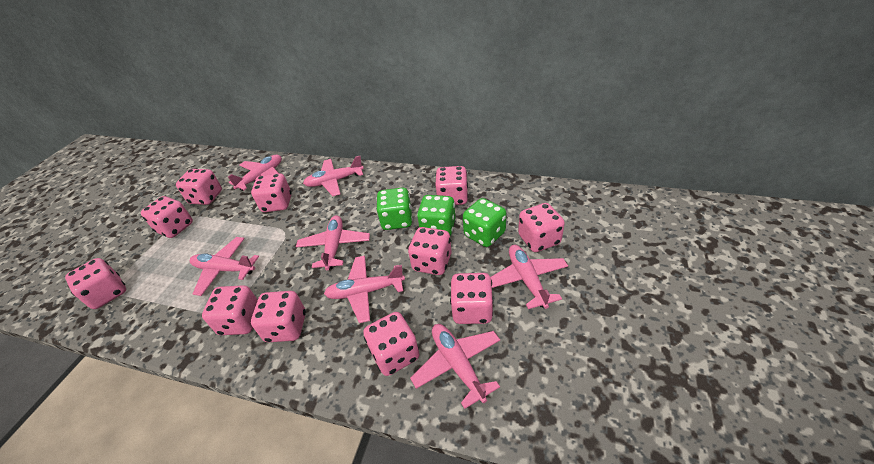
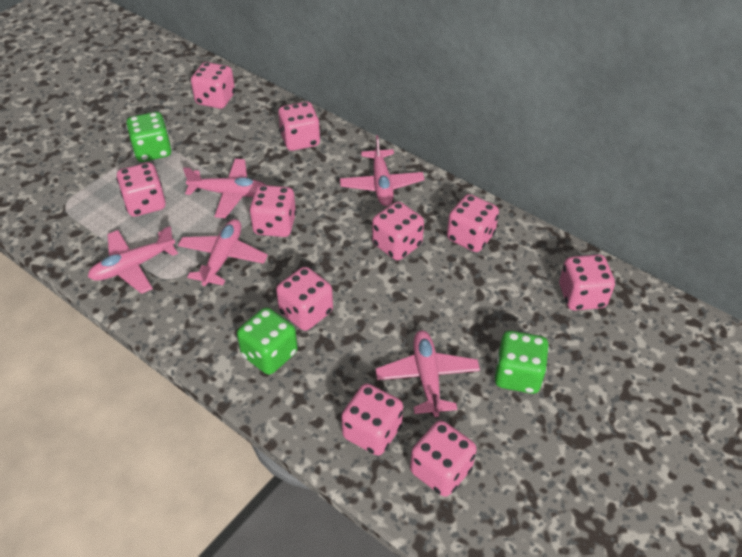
pink dice: [65,258,126,309] [141,196,193,238] [176,169,222,205] [202,285,258,335] [251,173,292,212] [251,291,306,342] [363,312,420,376] [408,227,451,275] [436,166,468,205] [450,273,494,324] [518,203,565,252] = 11 -> [116,163,166,217] [191,62,235,109] [249,185,296,237] [276,267,333,331] [278,102,320,151] [341,384,403,456] [372,201,424,260] [410,420,477,497] [447,194,499,252] [559,254,615,311] = 10
pink plane: [190,237,259,296] [228,155,282,191] [296,215,370,270] [303,156,364,196] [324,256,405,323] [410,324,500,409] [490,245,568,309] = 7 -> [88,226,178,294] [178,219,268,286] [183,159,265,218] [340,135,425,206] [376,330,480,417] = 5

